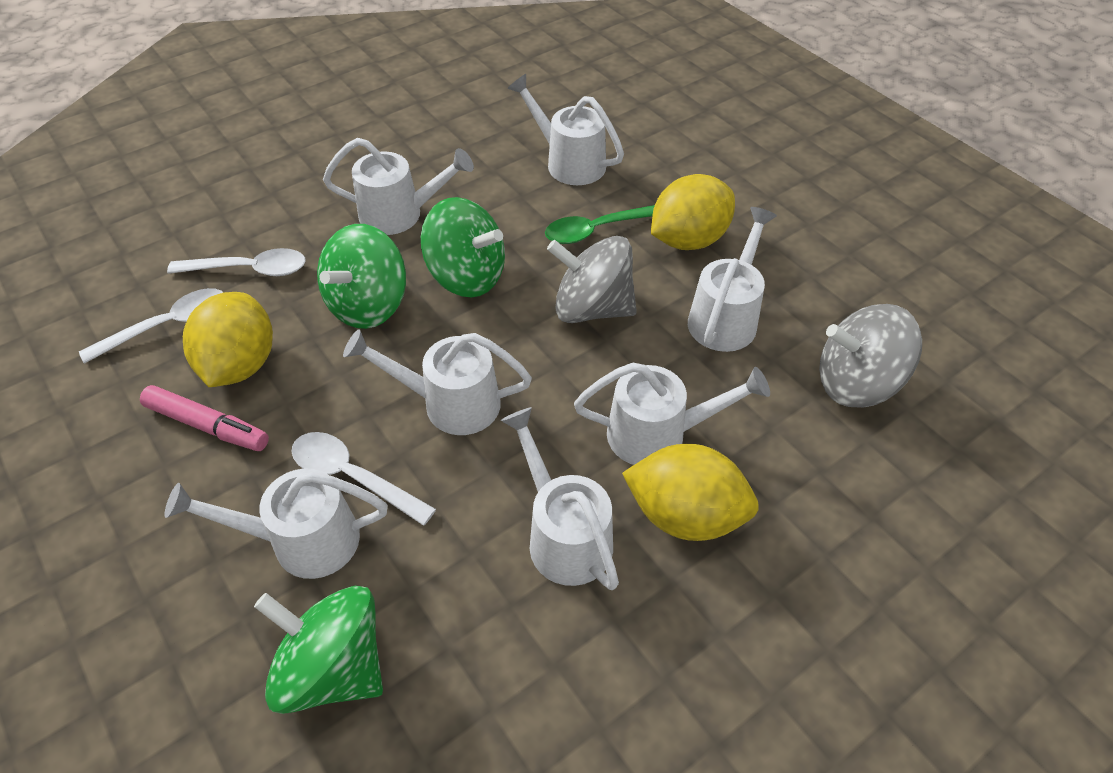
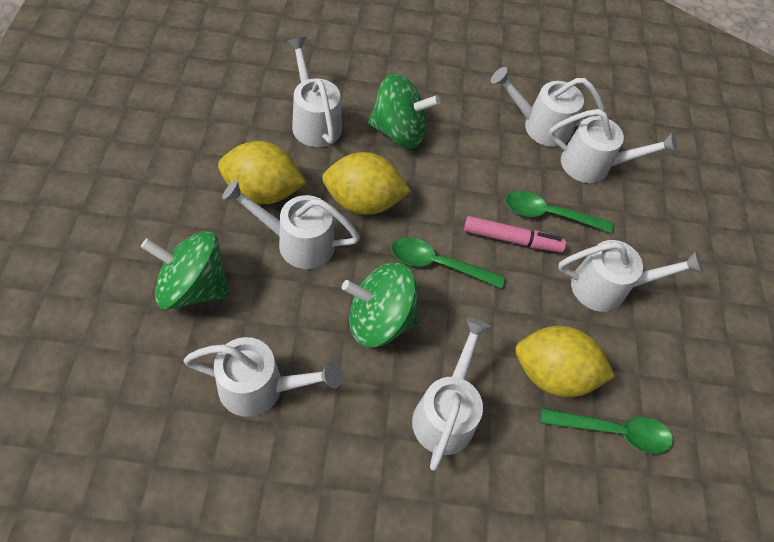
green spoon: [545,205,655,244] = 1 -> [391,237,505,289] [506,191,613,233] [540,408,673,454] = 3
grey spinning top: [547,236,637,323] [819,304,922,408] = 2 -> none = 0
white spoon: [79,288,224,364] [167,248,306,276] [291,432,436,526] = 3 -> none = 0

